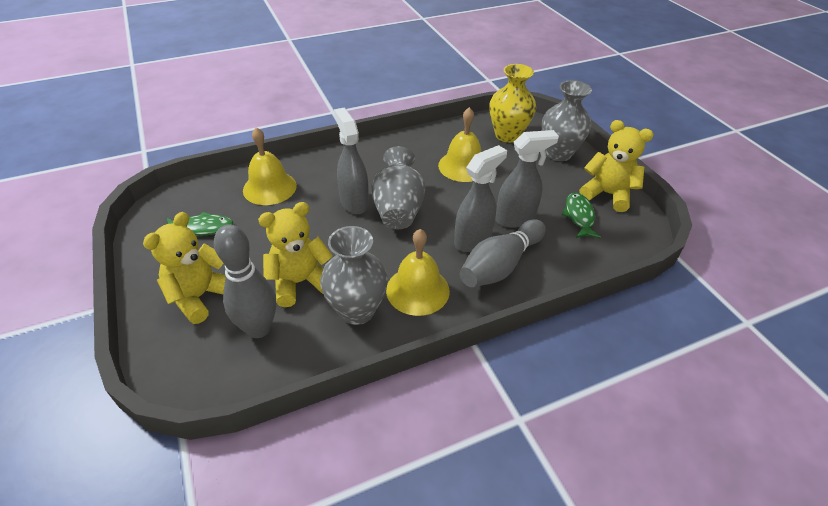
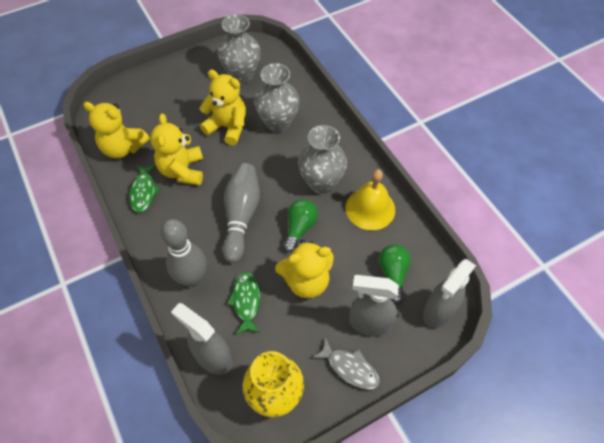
green light bulb: none = 0 -> [284,199,318,253] [379,244,411,304] = 2
grey fish: none = 0 -> [312,338,380,390] = 1
yellow bell: [243,127,297,205] [386,229,450,316] [438,107,481,182] = 3 -> [346,169,395,230] = 1
yellow teddy bear: [143,212,226,324] [258,202,333,307] [579,120,654,212] = 3 -> [83,102,149,158] [150,113,203,185] [199,70,246,145] [275,240,334,298] = 4

